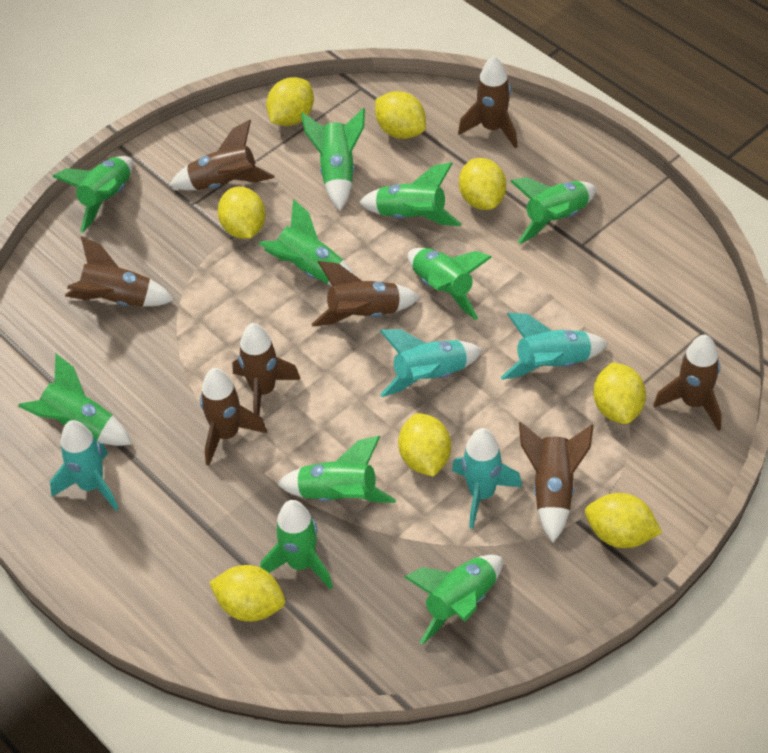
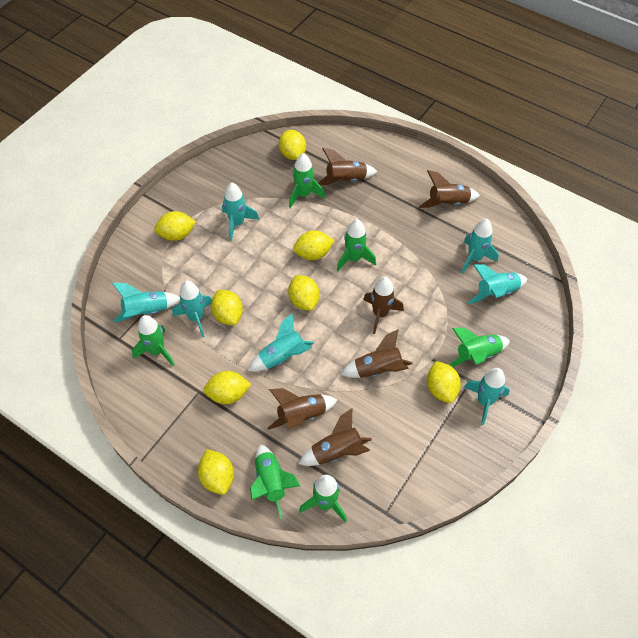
brown rocket: [65,236,174,307] [169,120,275,190] [200,368,267,466] [232,323,301,416] [312,261,420,327] [458,56,518,148] [519,422,594,543] [653,334,722,431] = 8 -> [268,388,337,430] [298,408,372,466] [318,148,377,185] [340,329,413,378] [363,277,404,334] [419,170,480,208] = 6
green rocket: [18,354,132,446] [53,156,133,232] [259,199,355,285] [260,500,333,590] [277,436,396,503] [301,108,365,210] [359,162,461,226] [404,555,503,645] [408,248,492,320] [510,177,596,244] = 10 -> [132,315,175,366] [250,445,300,519] [289,153,325,208] [299,475,347,523] [337,219,376,271] [449,328,510,367] = 6
turquoise rocket: [50,420,119,511] [380,329,483,397] [452,428,522,529] [501,312,608,380] = 4 -> [112,283,180,322] [172,281,212,338] [222,182,259,241] [248,313,314,372] [461,219,499,273] [464,368,510,425] [468,265,527,304] = 7

